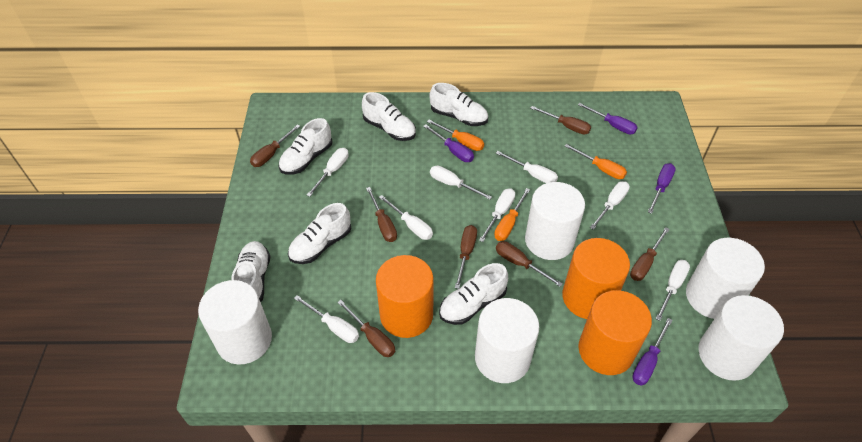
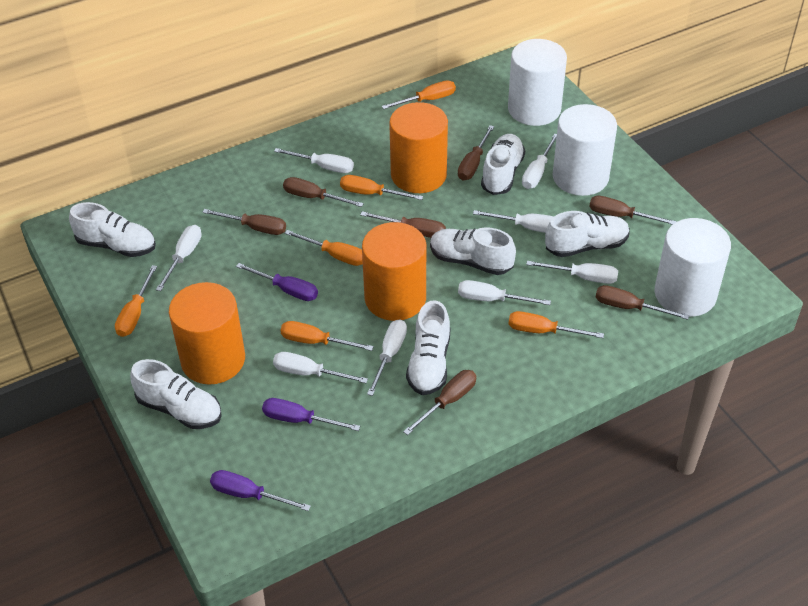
orange screwdriver: [427,120,484,151] [494,188,530,241] [564,144,627,179] = 3 -> [115,265,157,337] [280,321,374,351] [285,230,363,266] [340,175,423,200] [382,80,456,109] [508,311,604,338] = 6
purple screwdriver: [423,124,474,162] [578,103,638,134] [632,318,672,386] [648,163,676,214] = 4 -> [210,470,311,511] [236,263,318,301] [262,398,360,431] = 3
white cylinder: [198,280,272,364] [475,298,539,383] [525,182,585,260] [686,238,765,319] [698,295,784,381] = 5 -> [508,39,567,126] [553,104,617,196] [654,218,731,317] = 3

